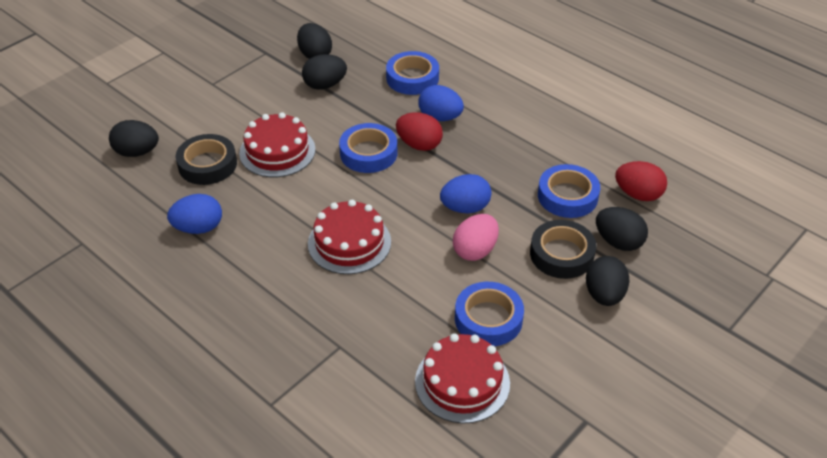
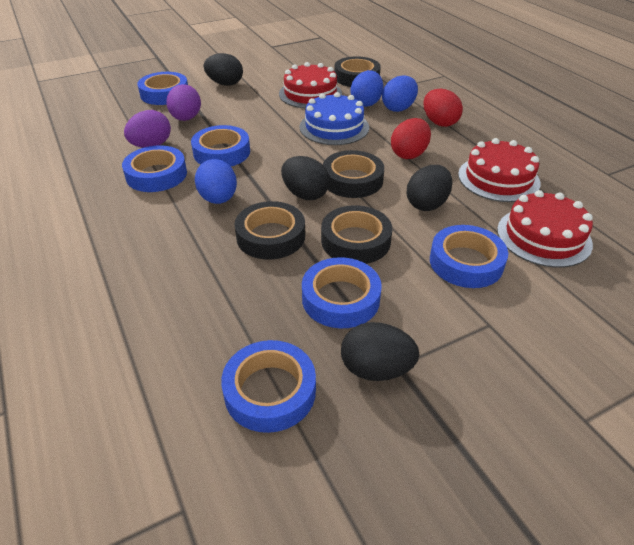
black egg: [109,120,159,157] [297,23,332,59] [302,54,347,90] [586,256,630,306] [596,207,648,251] = 5 -> [204,53,243,86] [281,156,330,200] [341,322,419,381] [407,165,453,211] = 4
black tape: [176,134,237,185] [530,220,596,279] = 2 -> [234,201,305,259] [321,205,392,264] [323,150,384,198] [334,56,381,87] = 4
blue cake: none = 0 -> [299,92,369,145] = 1
blue tape: [339,123,397,173] [386,51,439,95] [455,282,524,346] [538,164,600,218] = 4 -> [122,145,187,192] [137,72,188,105] [191,125,250,167] [221,340,316,433] [302,257,382,328] [430,225,508,288] = 6
pink egg: [453,214,499,261] = 1 -> none = 0
purple egg: none = 0 -> [124,110,171,148] [166,84,201,121] = 2

